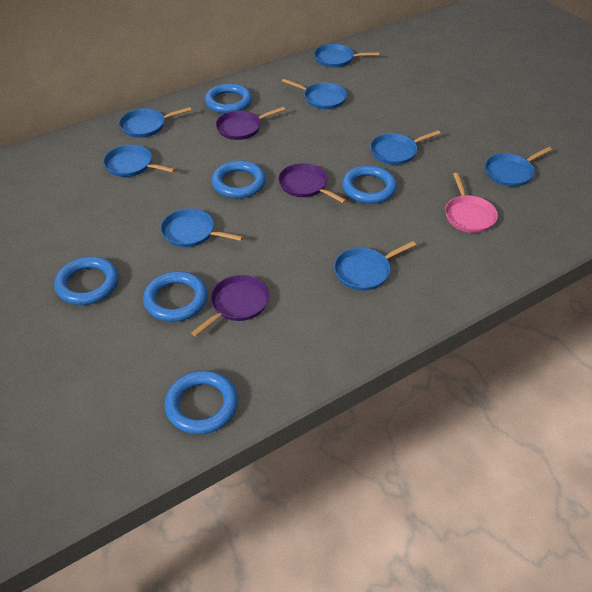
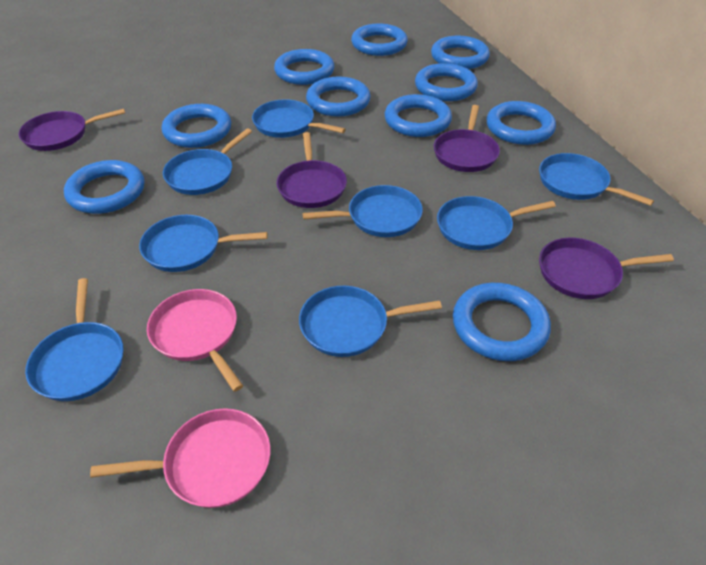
blue ring: [54,257,119,305] [143,271,208,322] [164,370,238,434] [205,83,252,114] [212,161,266,198] [342,165,397,204] = 6 -> [64,160,144,214] [162,104,231,148] [274,49,334,85] [306,76,371,117] [351,23,408,56] [385,94,452,137] [415,63,478,101] [431,36,490,69] [453,283,551,361] [486,101,556,145] = 10
pink pan: [445,173,498,233] = 1 -> [90,408,270,508] [147,289,243,392] = 2
purple pan: [191,275,269,336] [216,107,285,140] [278,163,347,203] = 3 -> [18,109,125,151] [277,132,347,208] [434,105,500,172] [539,238,674,299] = 4

